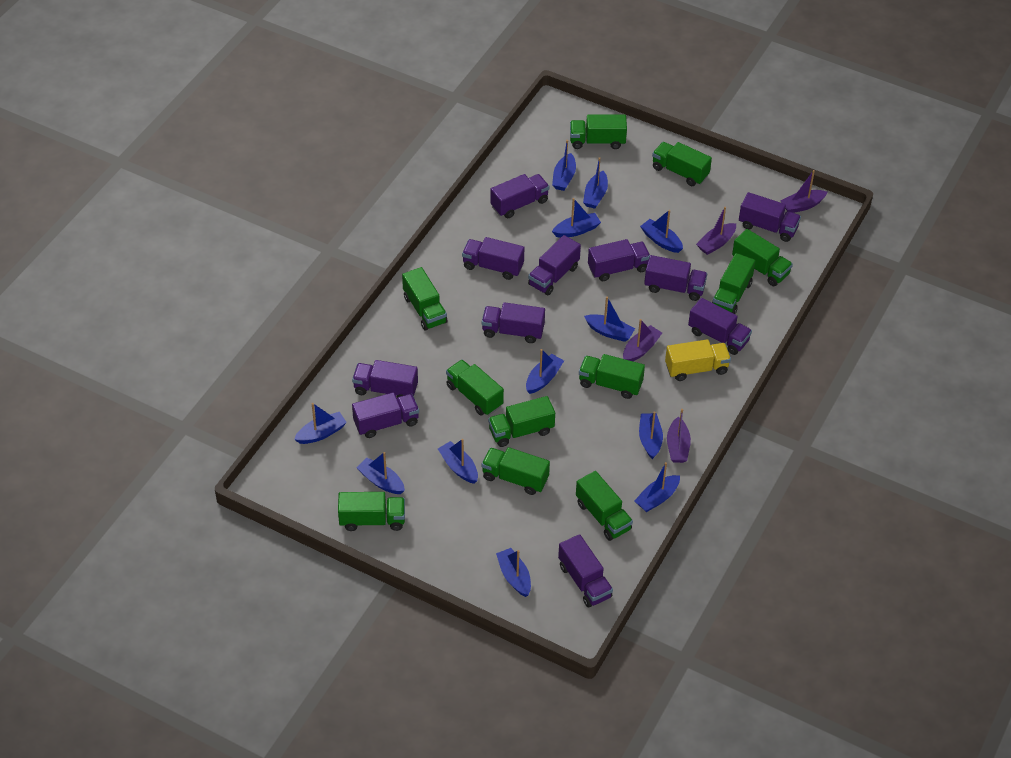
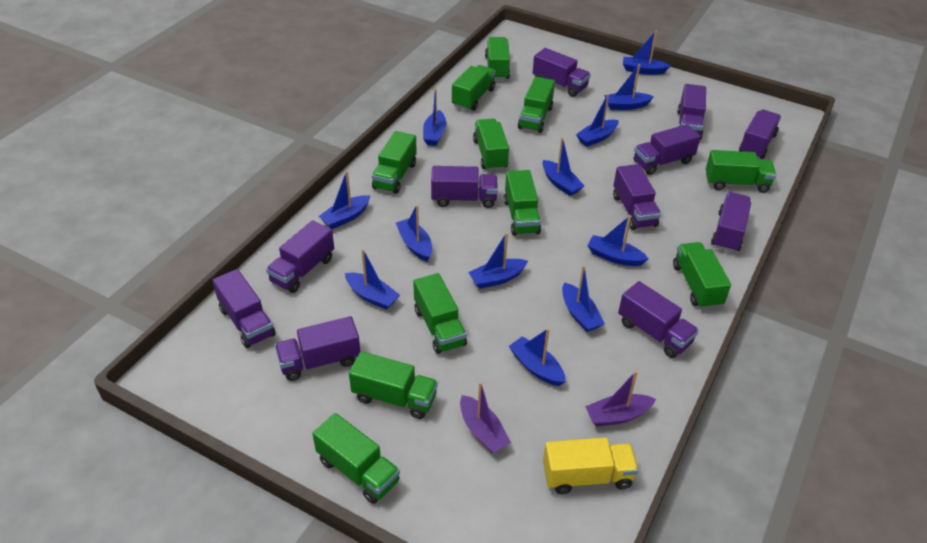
purple boat: [623,319,662,361] [667,409,691,463] [696,207,736,255] [780,170,827,213] = 4 -> [460,382,511,453] [585,371,656,427] = 2

